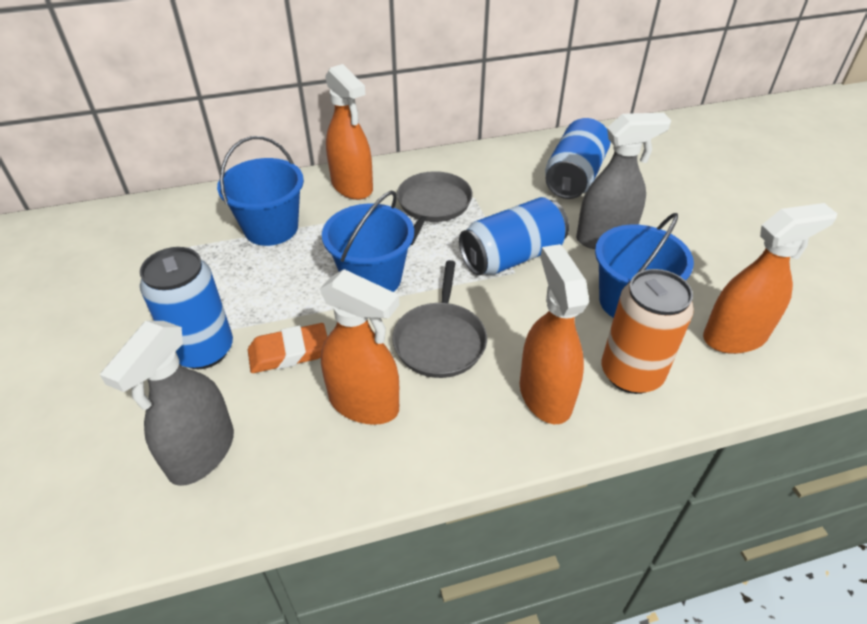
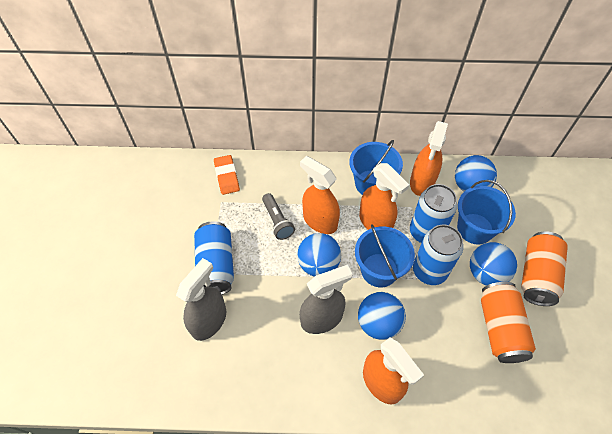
blue ball: none = 0 -> [297,233,341,277] [358,292,406,340] [455,155,497,192] [470,242,517,286] = 4
grey flashlight: none = 0 -> [262,193,295,240] = 1
grey pan: [392,260,487,378] [397,171,473,245] = 2 -> none = 0
orange can: [601,269,694,394] = 1 -> [481,282,536,363] [521,231,568,306] = 2

